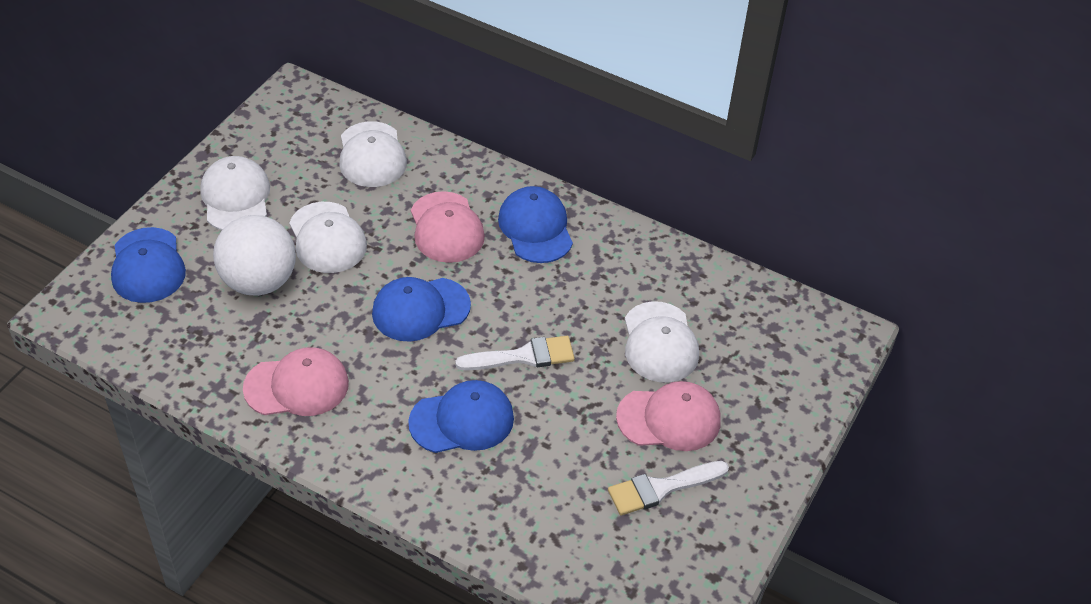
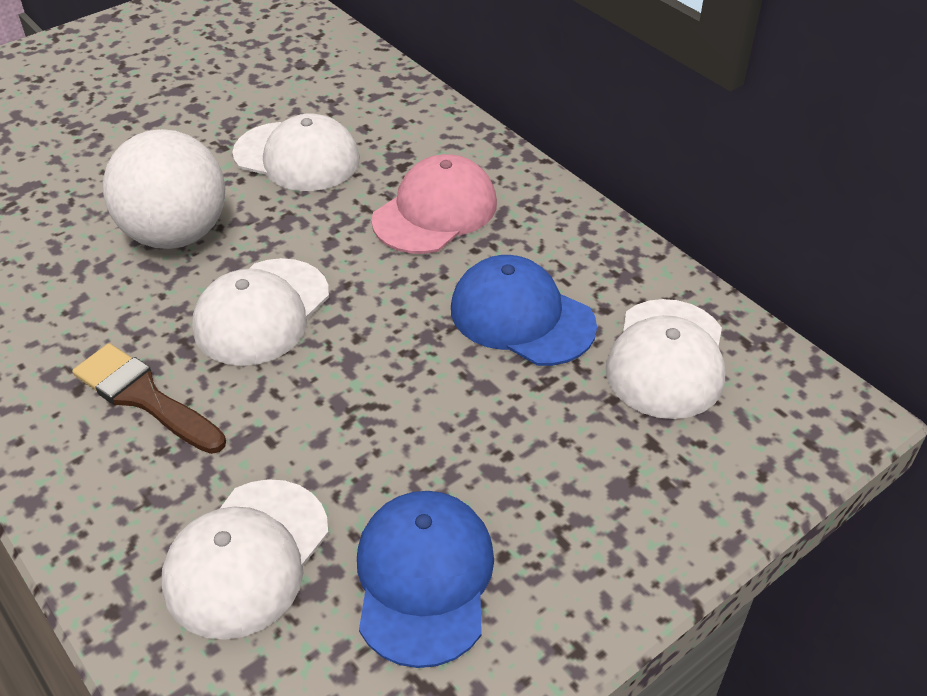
blue cap: [111,227,186,303] [372,277,471,342] [408,380,514,453] [498,186,573,263] = 4 -> [357,491,494,668] [451,255,597,366] = 2
brown brush: none = 0 -> [72,343,226,454] = 1
pink cap: [243,347,349,416] [411,191,485,263] [616,381,721,451] = 3 -> [371,154,497,254] = 1
white brush: [455,336,575,371] [608,461,729,515] = 2 -> none = 0

